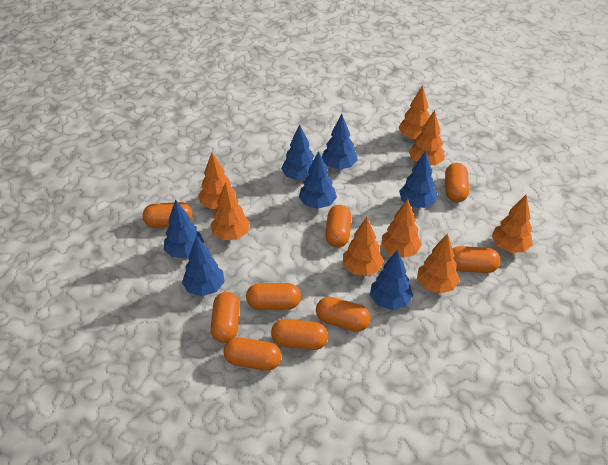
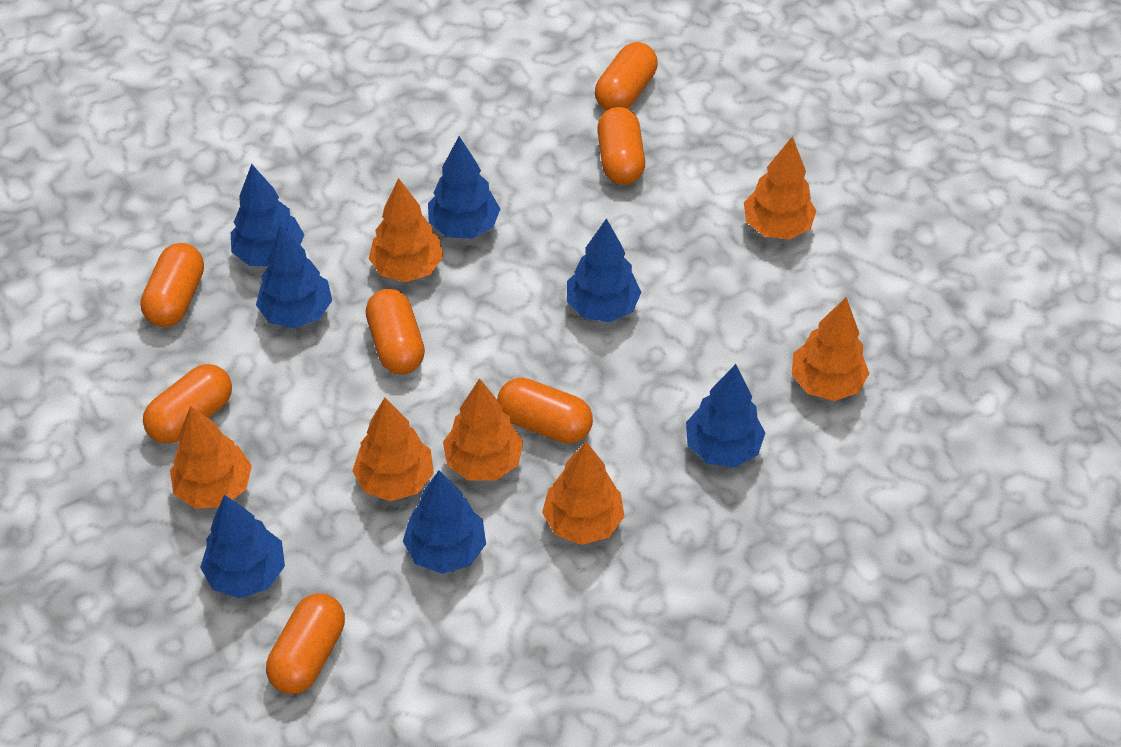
orange capsule: [142,202,193,227] [211,292,240,343] [223,337,282,371] [246,283,301,310] [271,319,328,350] [316,297,371,332] [326,205,352,248] [445,163,469,202] [452,246,501,273] = 9 -> [140,243,204,327] [143,364,232,444] [266,593,345,694] [366,289,425,375] [497,378,593,444] [595,42,658,111] [597,107,645,185] = 7
orange tree: [198,153,236,209] [210,182,250,240] [343,217,384,276] [381,199,422,258] [398,85,430,140] [409,110,445,165] [417,233,460,294] [492,195,533,253] = 8 -> [170,406,252,509] [352,397,434,501] [369,178,443,282] [443,378,523,481] [542,441,625,545] [744,136,816,240] [791,297,869,401] = 7

